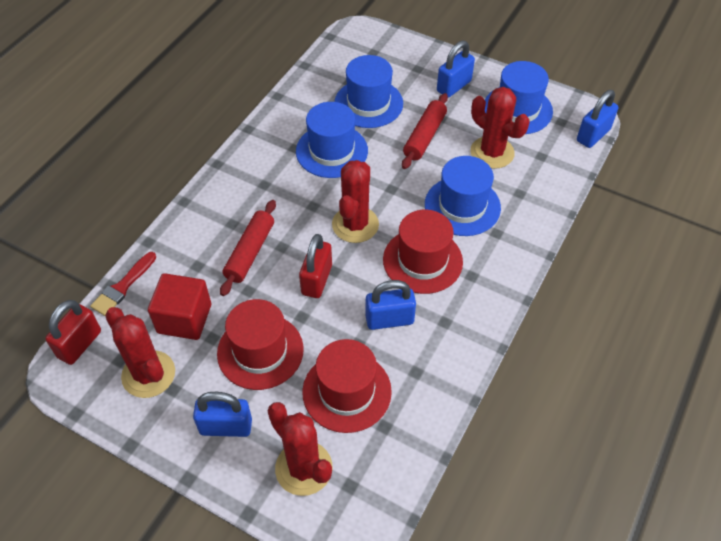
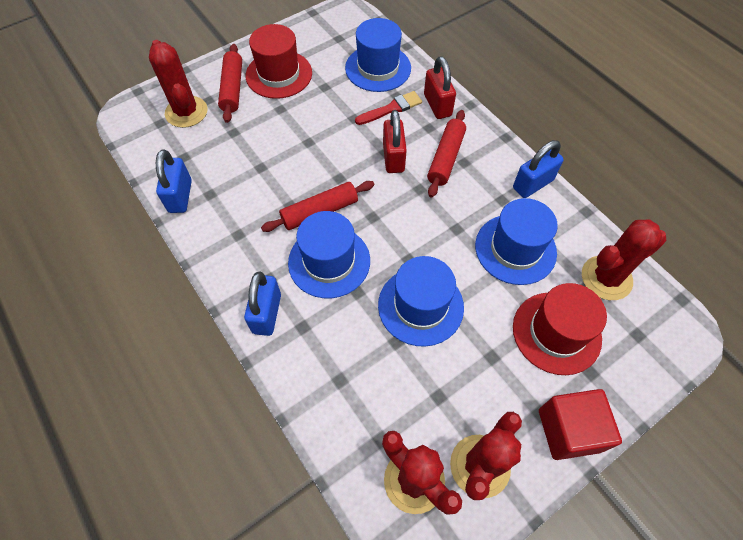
blue padlock: [193,392,252,437] [365,280,416,330] [437,41,475,98] [577,90,618,148] = 4 -> [156,149,192,213] [244,272,281,336] [513,140,564,198] = 3
red hat: [217,299,304,390] [302,339,392,433] [383,210,463,294] = 3 -> [246,24,312,99] [513,283,607,375] = 2
red rolling pin: [220,200,276,296] [402,93,448,169] = 2 -> [218,44,242,123] [261,181,374,232] [427,110,466,198] = 3

